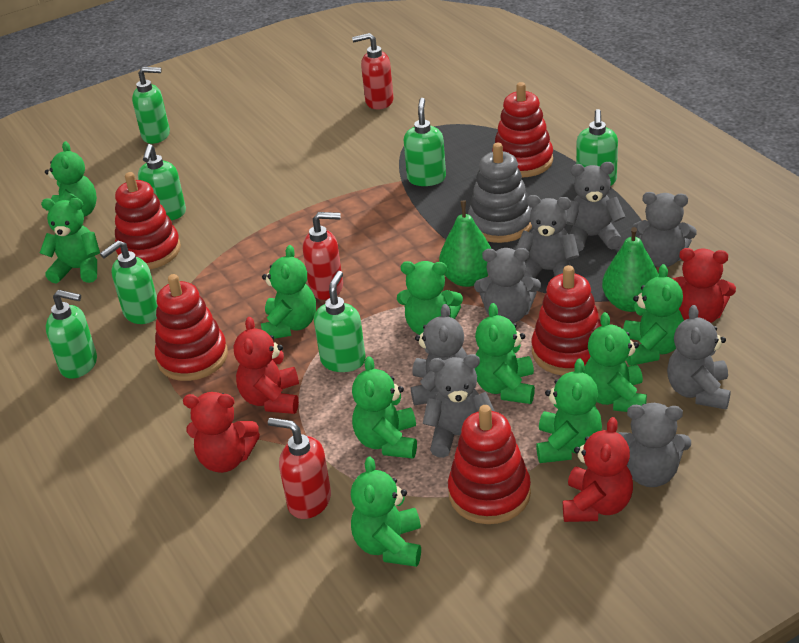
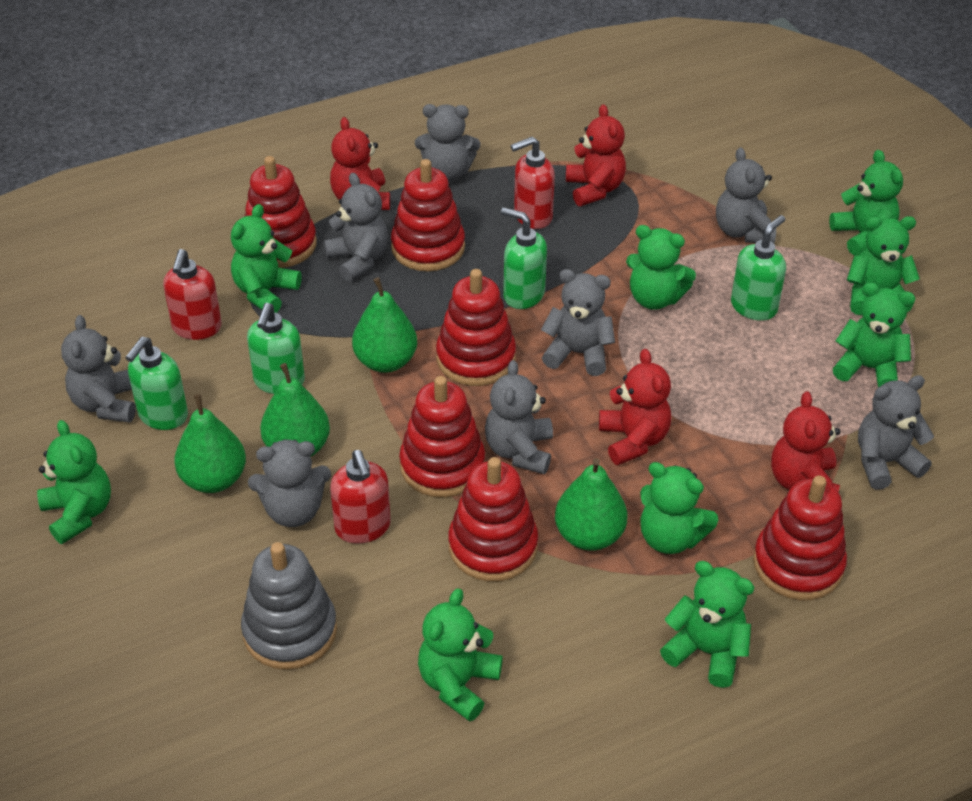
green pear: [439,201,491,287] [602,227,659,312] = 2 -> [174,394,246,493] [260,363,330,457] [352,277,417,373] [555,458,627,551] = 4
green soap dispenser: [46,290,97,379] [100,240,158,324] [132,67,170,144] [138,144,186,221] [314,271,366,372] [404,98,446,186] [576,109,618,186] = 7 -> [125,337,188,430] [247,303,305,394] [501,208,547,309] [731,215,786,321] = 4
green teddy bear: [40,198,100,284] [45,141,97,217] [261,245,316,339] [351,456,421,567] [352,356,417,459] [397,261,463,335] [474,303,535,404] [536,359,602,463] [583,312,647,412] [623,264,684,366] = 10 -> [37,420,111,544] [231,204,302,313] [418,588,503,722] [626,225,696,310] [640,462,718,554] [660,561,754,688] [829,150,903,256] [833,282,916,388] [847,216,920,315] = 9
red stacking toy: [115,172,181,269] [155,274,228,381] [448,405,531,524] [492,82,553,177] [532,265,602,376] = 5 -> [244,156,317,268] [391,159,465,271] [399,376,485,498] [436,269,516,386] [448,457,538,582] [753,476,847,600] = 6

